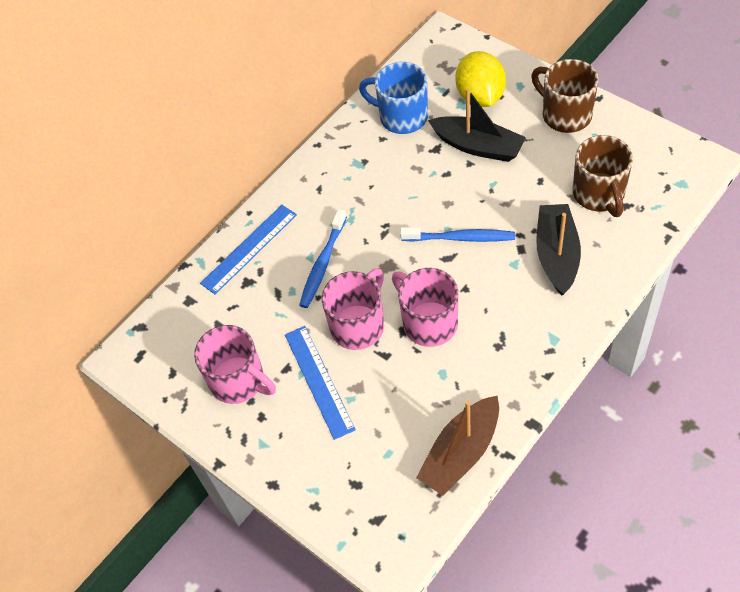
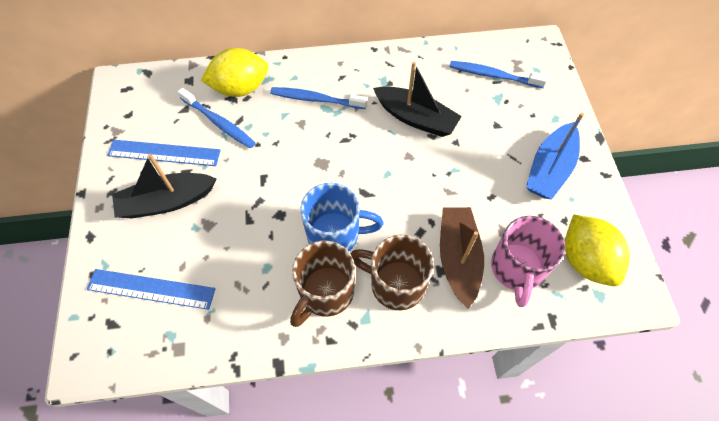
blue boat: none = 0 -> [526,113,584,199] = 1
blue toothbrush: [299,209,347,308] [400,227,515,242] = 2 -> [177,88,255,149] [270,87,367,109] [450,61,548,88] = 3
pink mug: [194,325,276,404] [322,268,384,350] [392,268,458,347] = 3 -> [491,216,565,307] = 1
yellow lemon: [455,51,506,107] = 1 -> [201,48,269,97] [565,215,630,286] = 2

